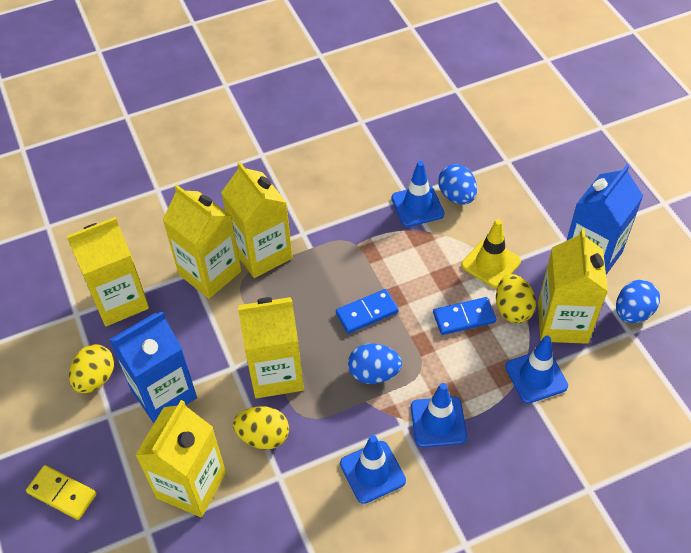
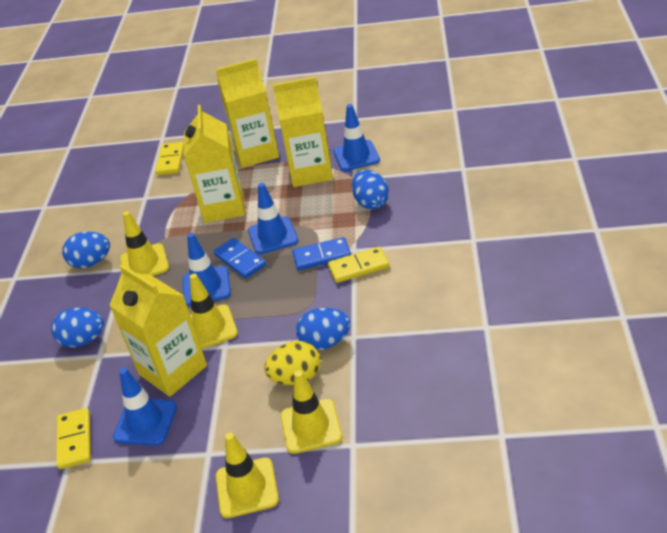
blue carton: [109,311,197,423] [566,164,643,275] = 2 -> none = 0
blue egg: [348,343,402,384] [438,164,477,205] [616,280,660,323] = 3 -> [51,308,104,347] [62,232,110,268] [296,308,350,350] [352,169,389,209] = 4
yellow carton: [67,217,149,326] [135,400,226,517] [162,185,241,299] [221,162,293,278] [238,297,304,398] [538,229,608,344] = 6 -> [109,265,207,397] [184,105,245,223] [216,59,279,168] [273,77,333,187] = 4
yellow domino: [26,465,97,520] = 1 -> [56,408,91,469] [155,142,184,175] [328,247,389,283] = 3
yellow egg: [69,344,114,394] [233,406,289,450] [496,274,536,323] = 3 -> [264,341,321,385] = 1
yellow traffic cone: [461,219,521,288] = 1 -> [120,211,169,276] [190,273,238,349] [216,433,279,518] [280,370,342,454] = 4

